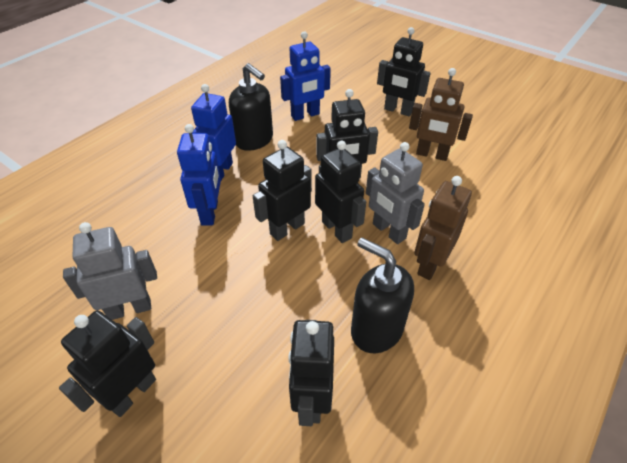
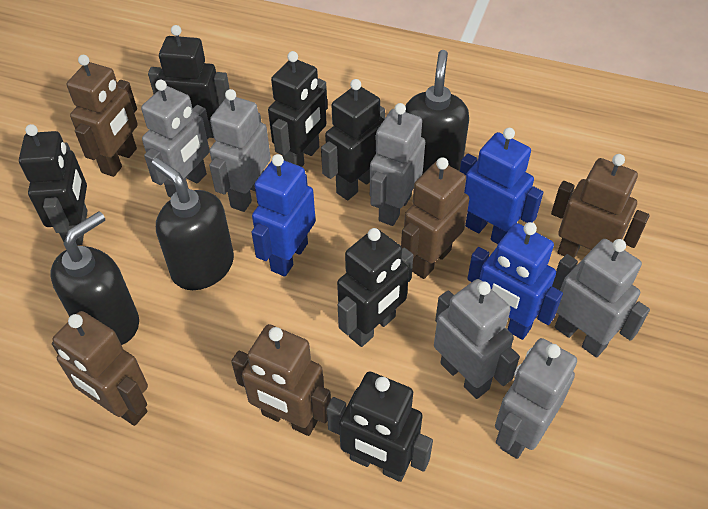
black soap dispenser: [229,63,273,151] [351,238,414,353] = 2 -> [51,211,139,345] [151,158,234,290] [405,50,469,174] = 3
brown robot: [409,68,473,161] [414,176,472,280] = 2 -> [52,311,148,426] [67,55,138,177] [231,324,331,436] [401,157,469,279] [551,154,650,258] = 5
grey robot: [63,222,157,320] [366,142,425,244] = 2 -> [141,80,211,197] [209,89,271,212] [370,103,425,226] [434,279,520,399] [495,338,577,459] [552,239,650,357] = 6

